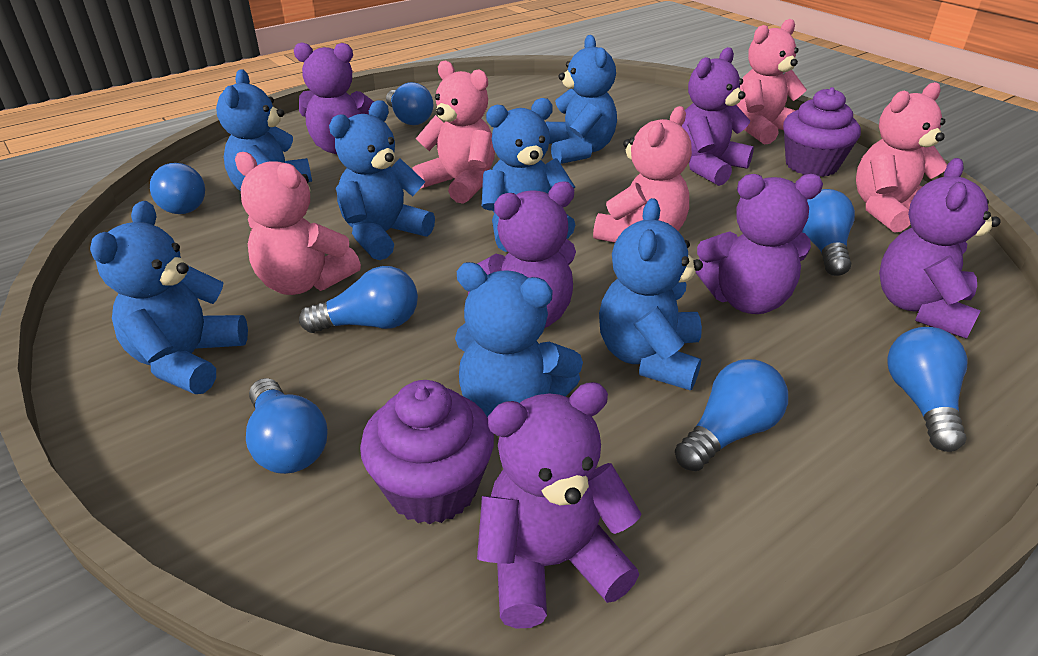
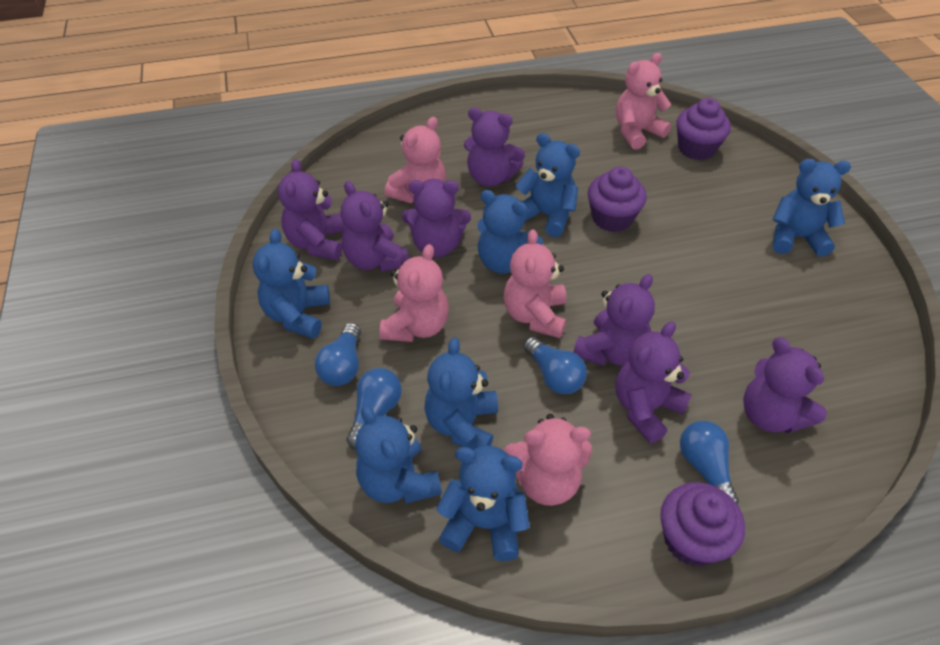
blue light bulb: [150,163,205,214] [246,378,328,474] [299,266,418,333] [386,82,433,125] [675,359,788,471] [802,189,855,276] [887,327,967,452] = 7 -> [315,323,361,386] [346,368,402,449] [523,336,587,394] [680,421,739,505] = 4
purple cupcake: [360,380,494,524] [783,87,861,177] = 2 -> [588,166,647,232] [660,482,745,567] [676,98,731,160] = 3
purple teddy bear: [294,42,374,154] [468,181,576,328] [477,382,641,629] [682,47,754,186] [696,174,823,314] [879,158,1001,339] = 6 -> [278,159,345,260] [340,181,409,272] [402,179,471,258] [464,107,525,187] [573,274,655,366] [615,321,692,444] [743,337,827,433] = 7

